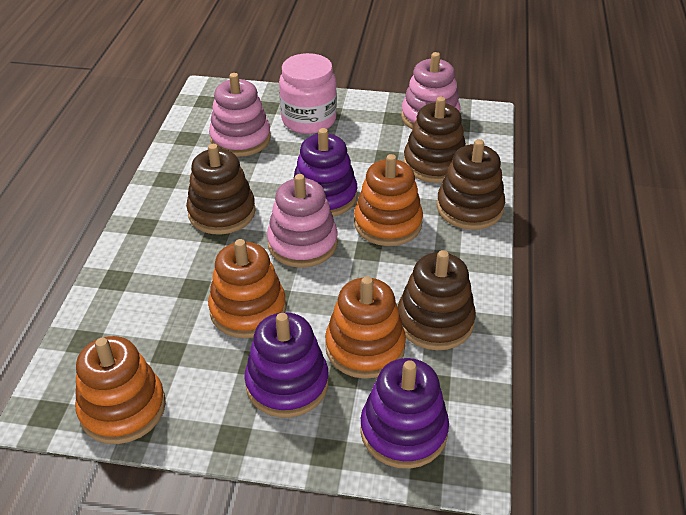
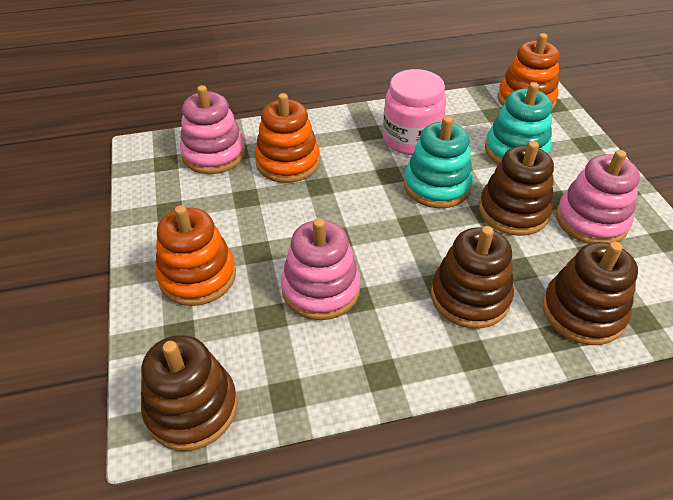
orange stacking toy: [75,336,166,444] [208,239,286,338] [325,276,406,379] [354,154,423,246] = 4 -> [156,205,236,306] [255,93,320,183] [498,33,559,109] = 3
purple stacking toy: [244,312,329,418] [293,128,357,216] [360,358,449,469] = 3 -> none = 0
turquoise stacking toy: none = 0 -> [404,116,473,208] [485,82,552,164] = 2

